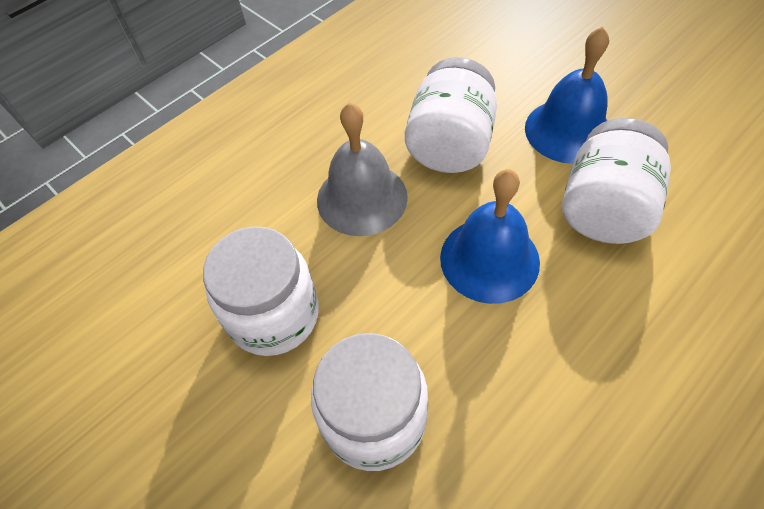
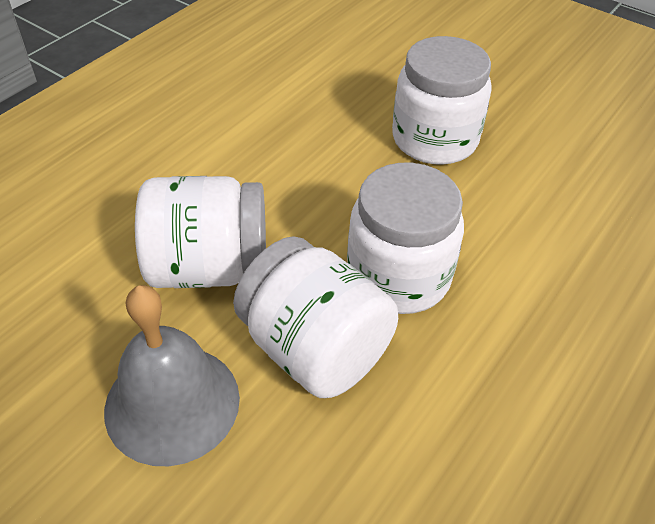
blue bell: [440,169,540,304] [525,26,609,164] = 2 -> none = 0

